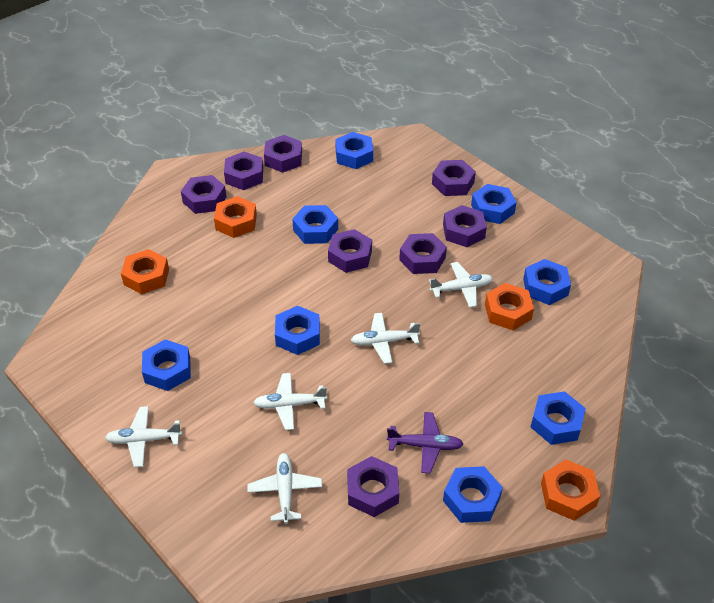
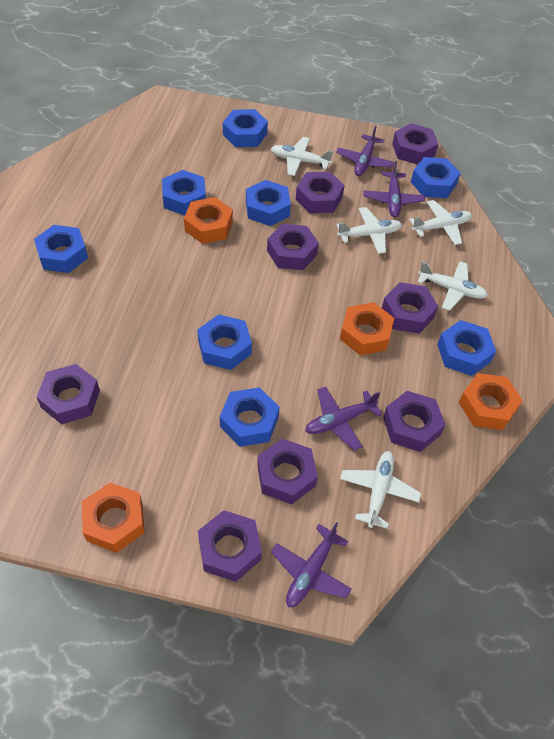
purple plane: [387,412,463,473] = 1 -> [271,522,352,607] [305,386,382,451] [336,125,395,176] [364,161,425,217] = 4

